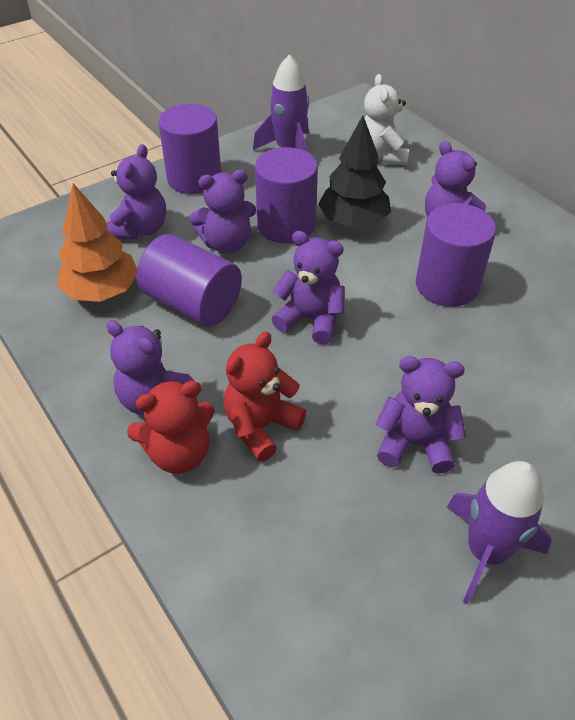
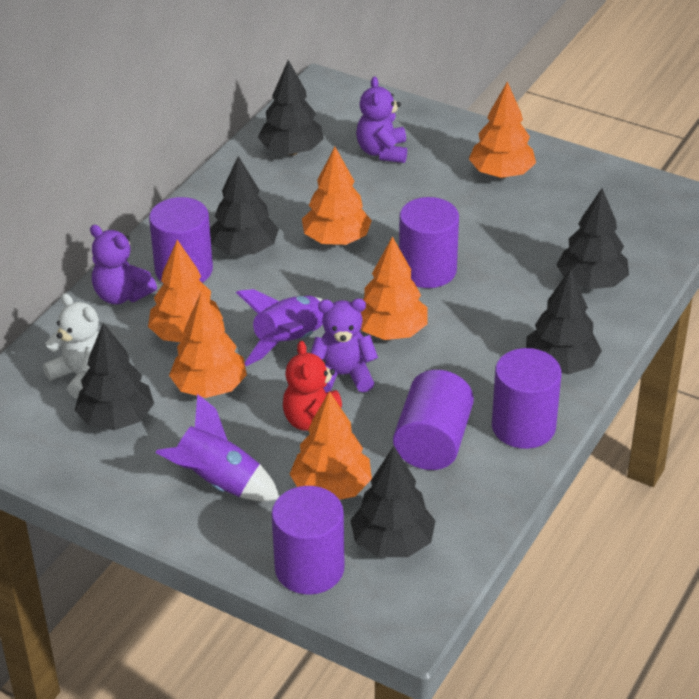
black tree: [318,116,391,227] = 1 -> [75,323,154,430] [210,156,279,255] [258,60,324,155] [350,446,435,557] [526,269,602,375] [557,188,629,289] = 6
orange tree: [57,183,137,302] = 1 -> [148,240,223,342] [169,292,247,398] [290,391,372,500] [302,147,372,245] [361,236,428,340] [469,81,536,178] = 6
purple cylinder: [137,234,242,326] [158,104,221,194] [255,147,318,244] [416,203,496,307] = 4 -> [149,197,213,283] [271,486,345,595] [393,370,474,470] [399,197,459,288] [492,348,561,449] = 5
purple teddy bear: [106,144,166,239] [106,320,194,415] [189,170,256,254] [272,231,344,345] [376,356,466,474] [425,141,486,217] = 6 -> [90,225,157,305] [311,299,378,393] [356,77,407,163] = 3
red teddy bear: [127,380,215,474] [224,332,306,462] = 2 -> [283,341,342,431] = 1

